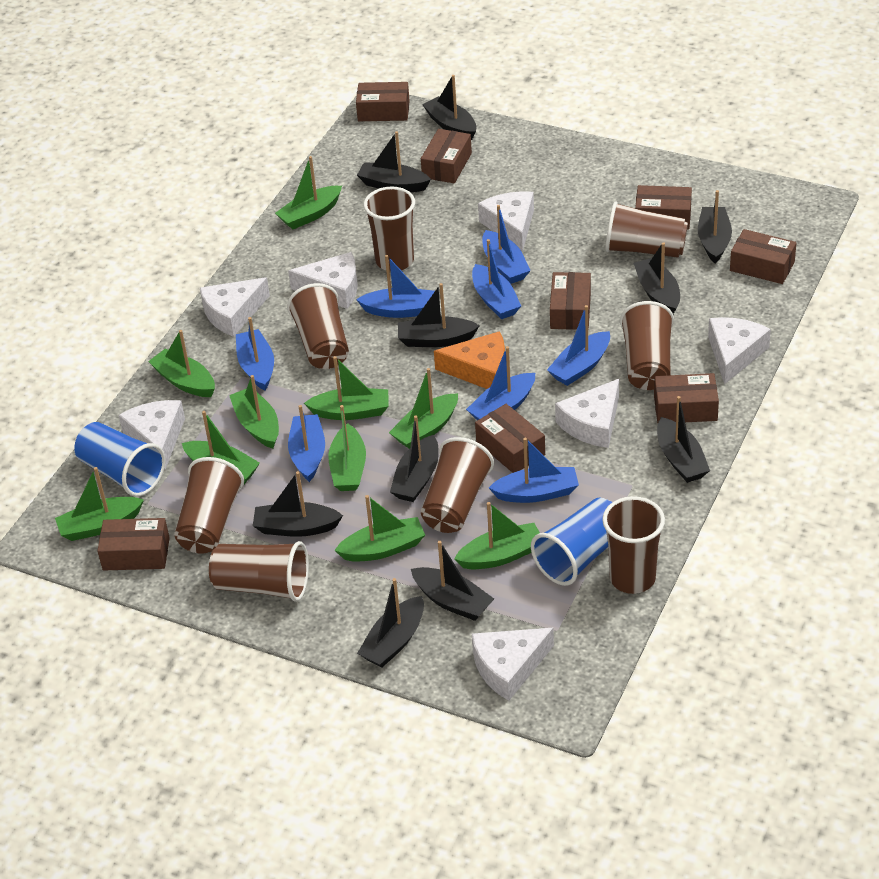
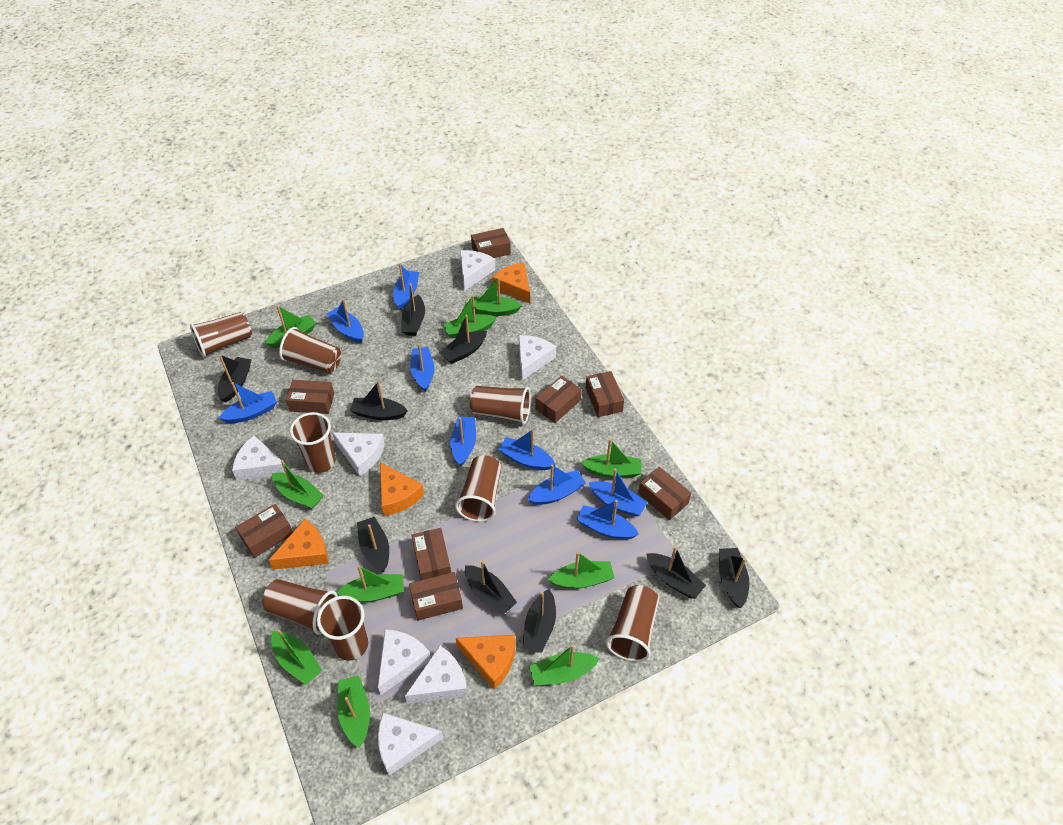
black boat: [253,471,343,537] [357,131,431,192] [357,578,424,668] [390,415,439,502] [398,283,480,347] [411,541,494,621] [422,75,476,140] [633,242,680,314] [657,396,710,483] [698,190,732,264] = 10 -> [218,355,252,402] [350,381,408,420] [357,517,389,573] [402,283,425,336] [440,315,487,364] [465,560,517,615] [522,589,556,653] [646,546,706,599] [719,548,749,608] = 9
blue boat: [236,317,274,391] [288,405,325,482] [356,255,435,318] [466,346,535,420] [472,239,521,319] [482,205,531,284] [489,438,579,503] [547,305,610,386] = 8 -> [219,382,277,423] [327,299,364,343] [393,263,419,310] [410,344,434,392] [450,416,476,466] [498,430,555,470] [528,464,586,505] [576,500,639,539] [589,469,647,516] = 9
blue cup: [74,422,165,497] [531,498,612,586] = 2 -> none = 0
orange cheese: [434,331,505,389] = 1 -> [269,519,329,570] [380,463,424,516] [456,635,515,689] [492,263,530,303] = 4

